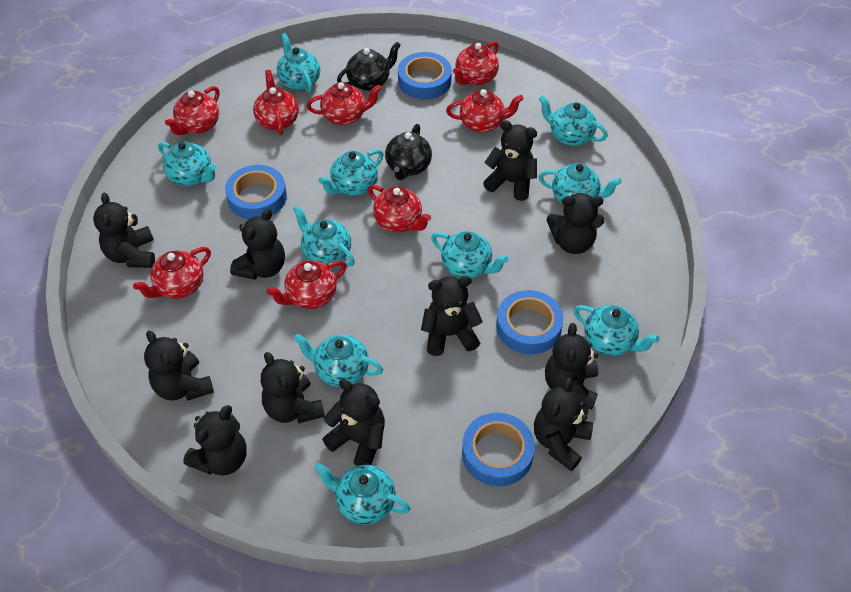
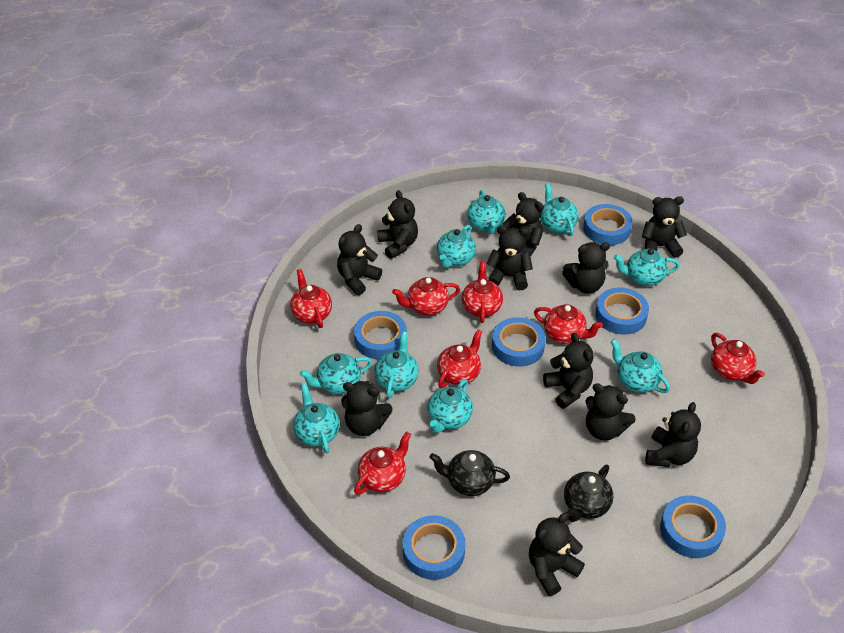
blue tape: [225,165,287,219] [398,52,452,99] [462,413,535,486] [496,290,563,354] = 4 -> [354,311,407,359] [403,515,466,580] [492,317,546,367] [583,204,633,245] [595,287,649,335] [660,495,726,558] = 6
red teapot: [133,247,211,299] [165,86,219,135] [253,70,299,135] [267,260,347,309] [307,82,382,125] [368,185,431,233] [446,89,524,132] [453,41,499,86] = 8 -> [290,269,332,328] [354,432,411,495] [392,277,460,315] [437,329,482,388] [462,262,503,323] [534,304,603,344] [711,333,765,384] = 7
turquoise teapot: [158,141,216,186] [277,33,320,93] [293,205,355,266] [294,334,383,387] [315,463,410,525] [318,149,383,196] [431,231,508,278] [539,95,608,146] [539,163,622,203] [573,305,660,356] = 10 -> [293,384,340,453] [300,353,372,394] [374,331,419,399] [427,379,473,433] [437,225,476,268] [467,190,505,234] [540,183,579,236] [611,339,670,393] [614,249,680,286] = 9

